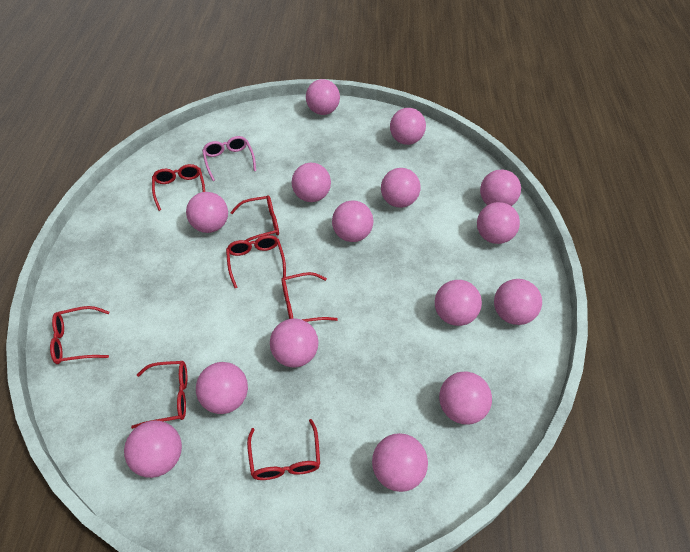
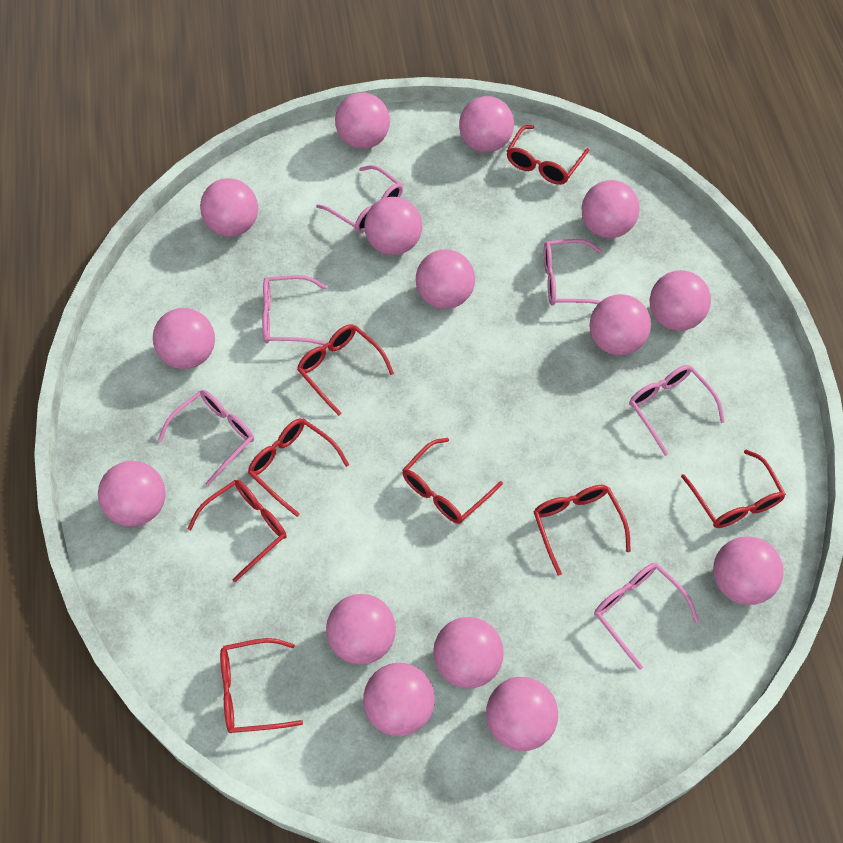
pink glasses: [202,136,256,181] = 1 -> [158,390,254,486] [262,275,327,345] [316,165,403,233] [544,239,602,306] [594,563,699,670] [629,365,725,456] = 6
red glasses: [50,306,109,364] [131,361,187,429] [152,164,205,211] [226,235,286,288] [230,195,279,241] [247,419,320,480] [281,272,338,322] = 7 -> [187,480,287,583] [220,638,303,733] [248,418,349,517] [297,324,394,416] [403,438,503,524] [507,125,589,185] [534,485,631,576] [681,450,786,528] = 8

